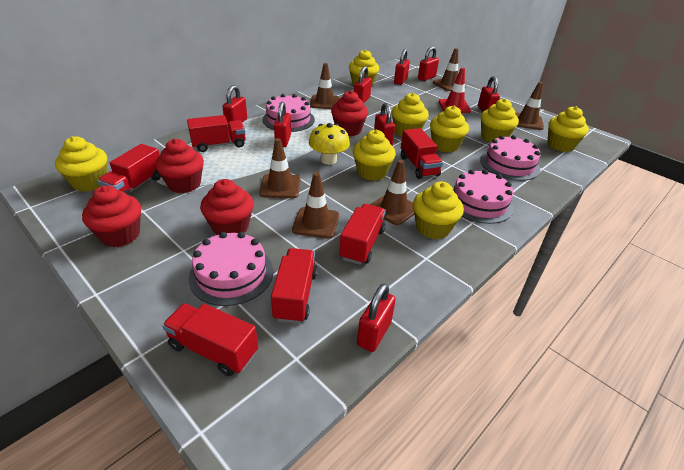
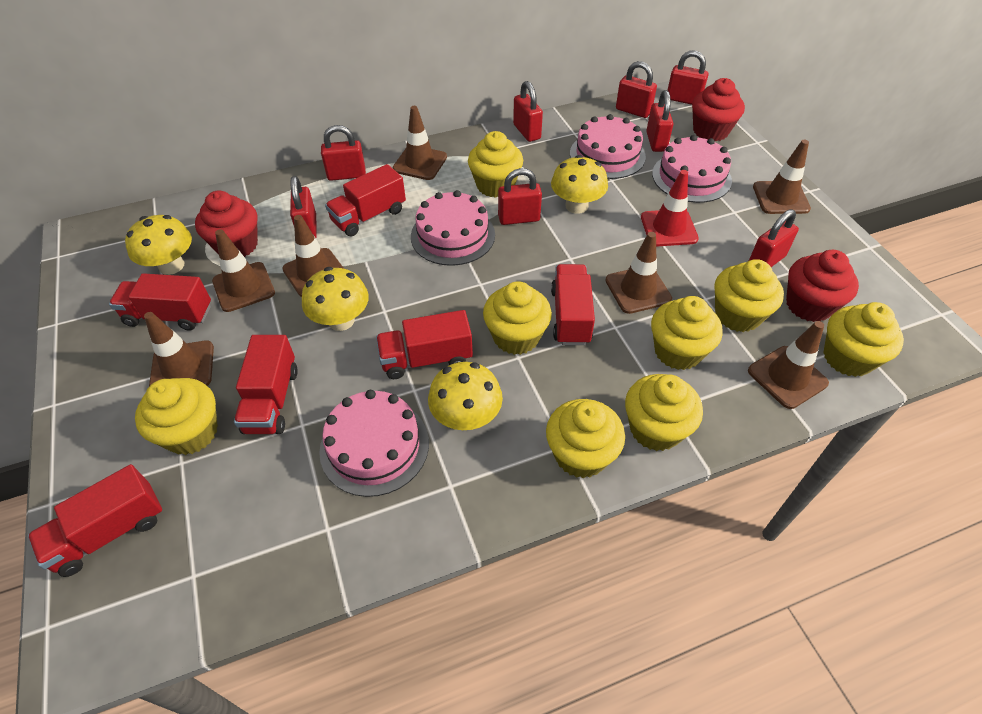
brown traffic cone: [259,138,301,198] [292,172,339,239] [310,63,340,109] [370,160,414,225] [433,48,466,91] [515,82,544,130] = 6 -> [144,312,214,386] [212,229,275,312] [282,215,344,297] [392,106,447,180] [605,232,672,314] [748,321,829,409] [753,140,811,214] = 7
red cupcake: [82,185,141,247] [155,139,204,193] [200,179,254,235] [331,91,368,136] = 4 -> [195,190,258,257] [692,78,745,142] [786,250,859,322] = 3
yellow mushroom: [309,123,350,165] = 1 -> [125,215,192,275] [302,267,369,331] [428,362,503,430] [551,155,608,214] = 4

